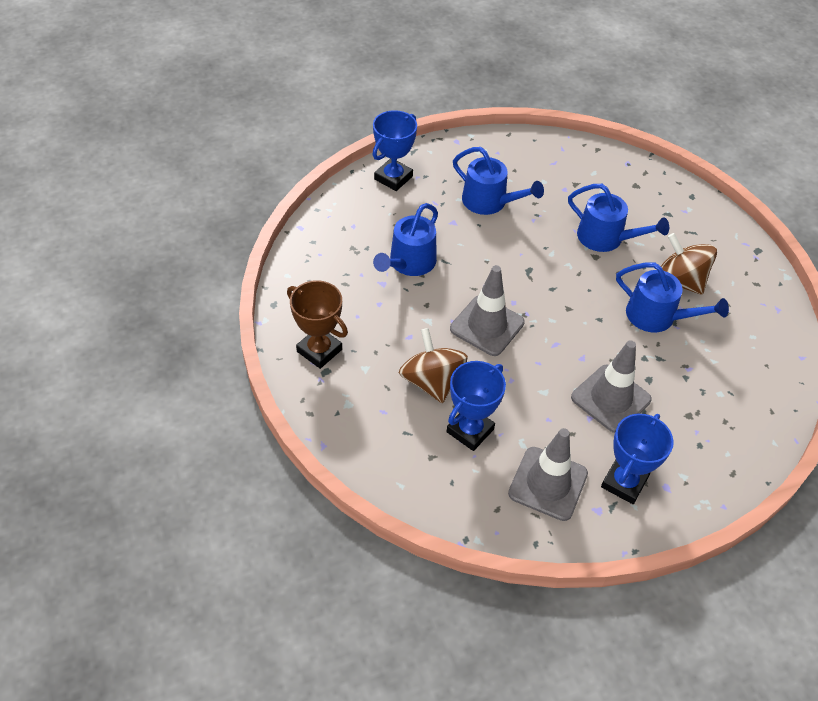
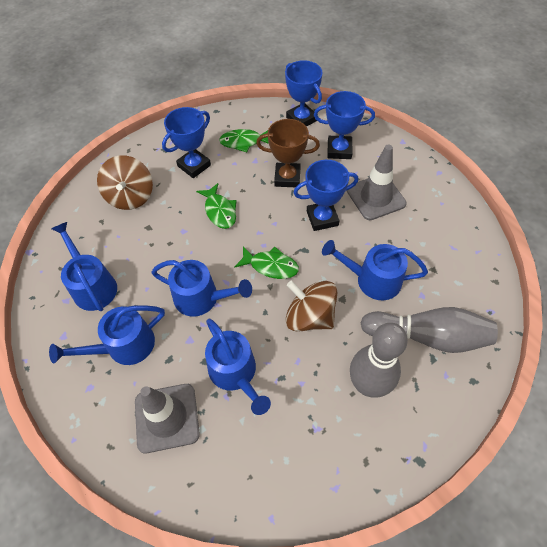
blue trophy: [372,110,417,191] [446,361,506,451] [601,414,674,504] = 3 -> [162,107,211,178] [285,60,323,127] [293,160,358,231] [314,91,375,159] = 4
blue watering can: [373,203,438,276] [453,147,544,215] [568,184,669,252] [616,262,729,332] = 4 -> [49,305,165,365] [51,222,117,311] [151,260,252,317] [205,319,271,415] [322,240,428,300] = 5
green fish: none = 0 -> [196,183,237,229] [219,129,269,152] [234,246,299,279] = 3
grey bowling pin: none = 0 -> [350,323,408,398] [361,307,498,353] = 2
grey traffic cone: [450,265,525,356] [508,428,588,521] [571,340,652,433] = 3 -> [135,384,200,453] [347,144,407,220] = 2

